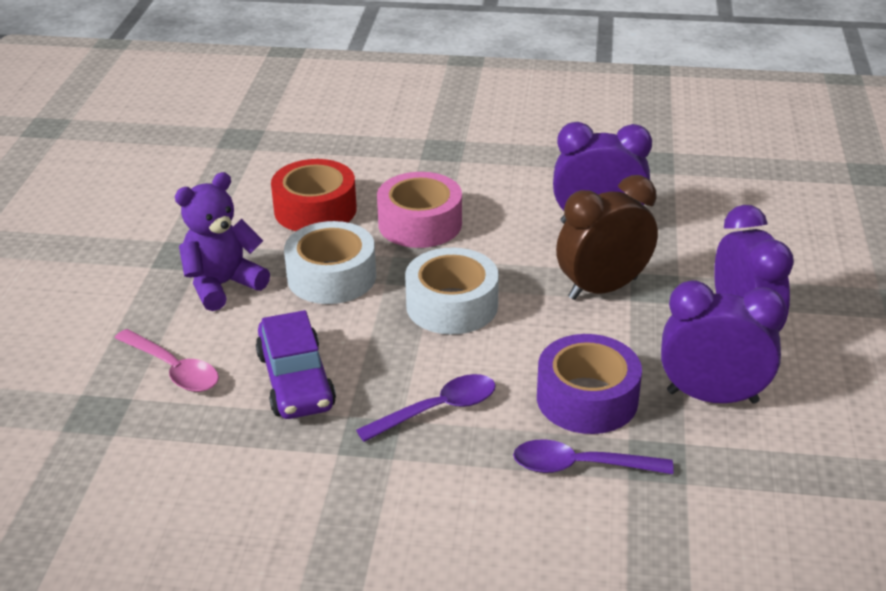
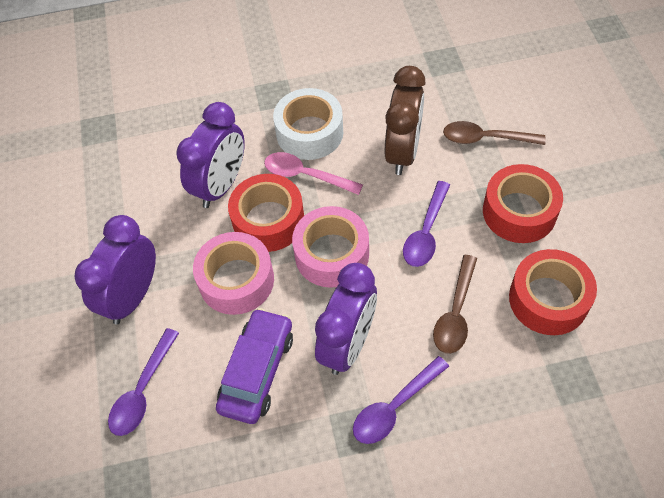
brown spoon: none = 0 -> [433,255,477,354] [443,121,546,145] = 2
pink tape: [377,172,462,248] = 1 -> [193,232,274,315] [292,206,369,288] = 2
purple spoon: [356,374,495,442] [513,439,674,474] = 2 -> [108,328,179,436] [353,356,449,444] [403,181,450,267] = 3
purple tape: [537,334,642,434] = 1 -> none = 0
purple teddy bear: [175,172,270,311] = 1 -> none = 0
red tape: [271,159,357,231] = 1 -> [228,174,304,252] [483,164,563,243] [509,249,597,335] = 3
white tape: [284,221,376,304] [405,247,499,334] = 2 -> [273,88,343,160] = 1

